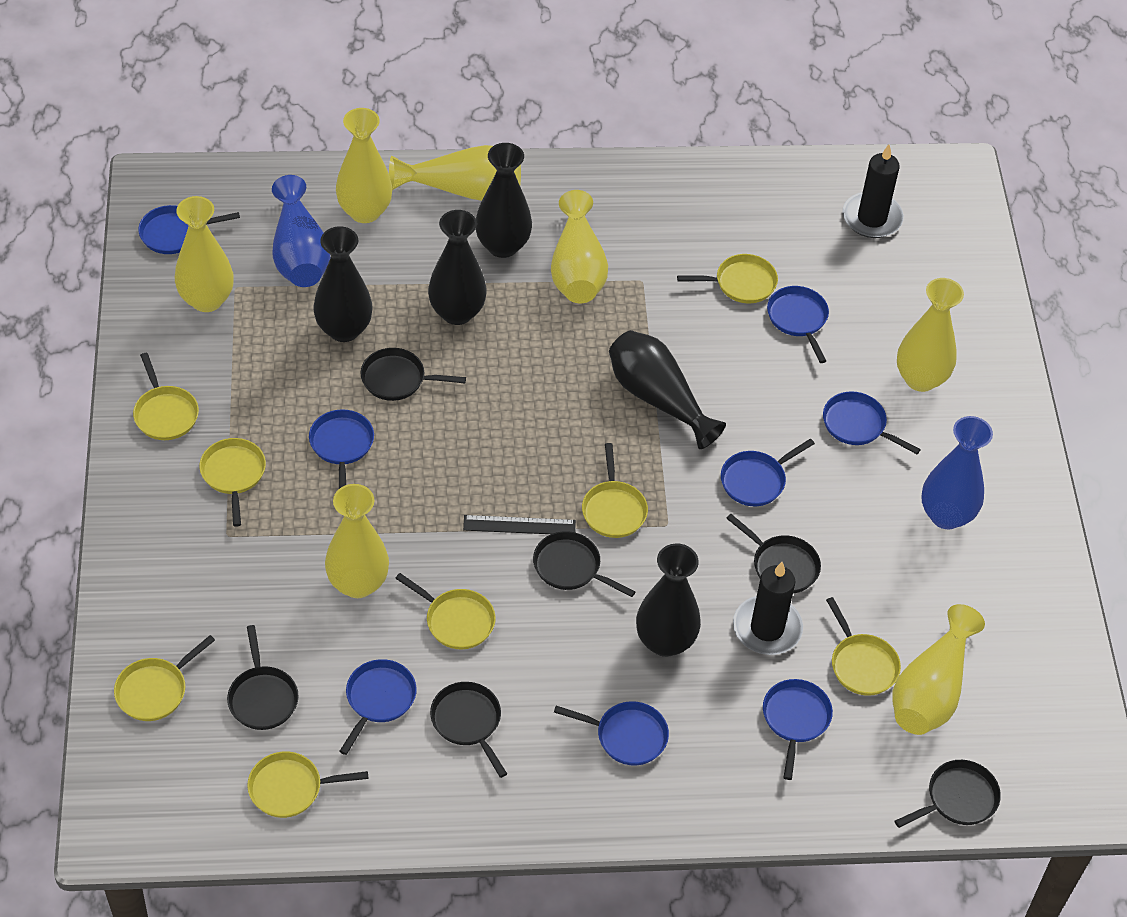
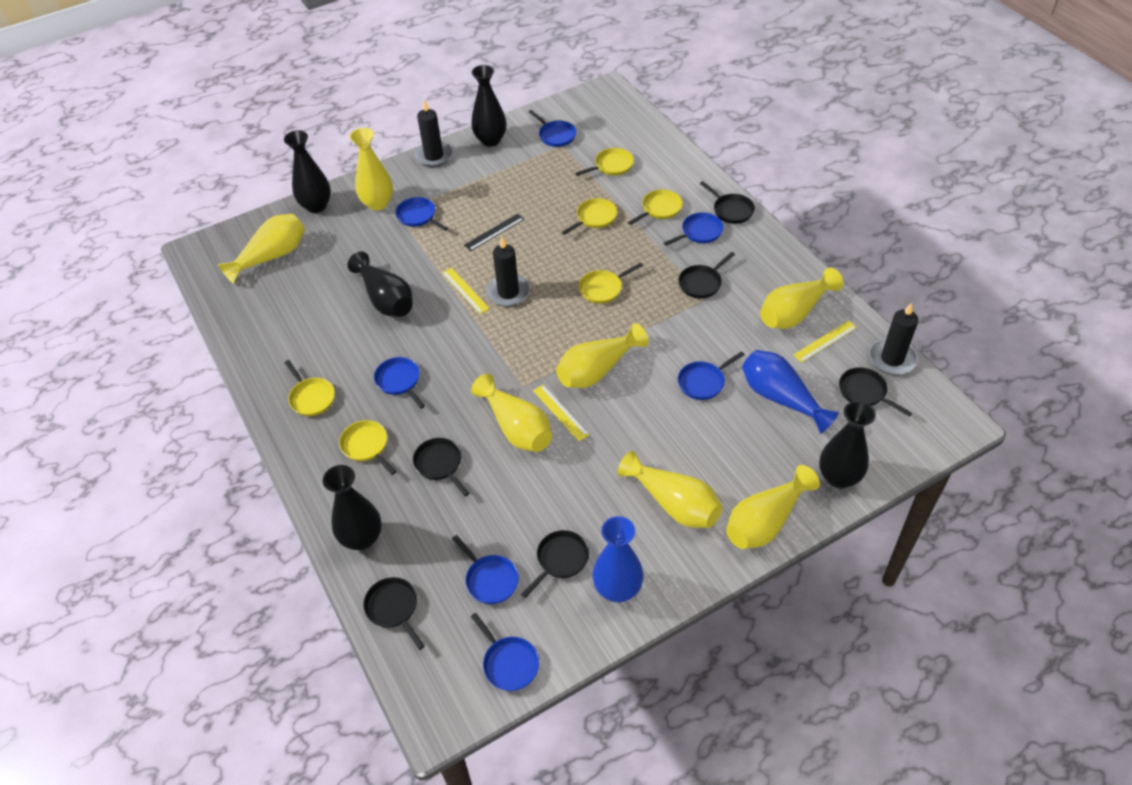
black candle: [733,562,803,655] [843,144,904,238] = 2 -> [414,100,453,167] [486,237,530,307] [869,302,918,375] = 3
blue pan: [138,205,240,254] [309,409,374,489] [339,659,417,755] [554,701,669,766] [721,438,815,506] [763,679,833,780] [767,286,829,363] [823,391,921,454] = 8 -> [374,357,425,409] [395,197,448,231] [452,535,519,604] [471,613,539,691] [529,110,576,147] [664,212,724,246] [678,351,745,400] = 7
yellow pan: [114,635,215,721] [133,353,199,440] [199,438,266,527] [247,752,368,818] [395,573,496,649] [582,443,648,538] [677,254,778,303] [826,597,901,696] = 8 -> [284,360,335,416] [339,420,396,475] [562,198,617,235] [575,148,634,176] [579,262,643,304] [628,189,683,225] = 6
yellow ruler: none = 0 -> [442,268,490,314] [533,385,589,441] [793,320,857,363] = 3

